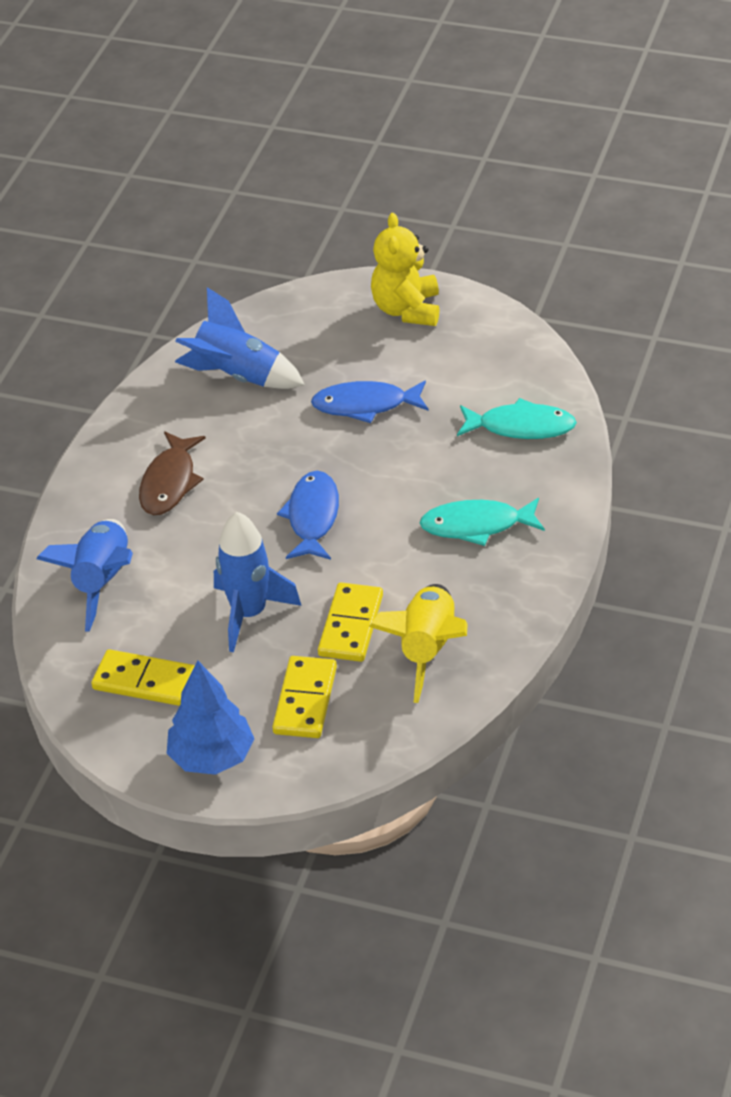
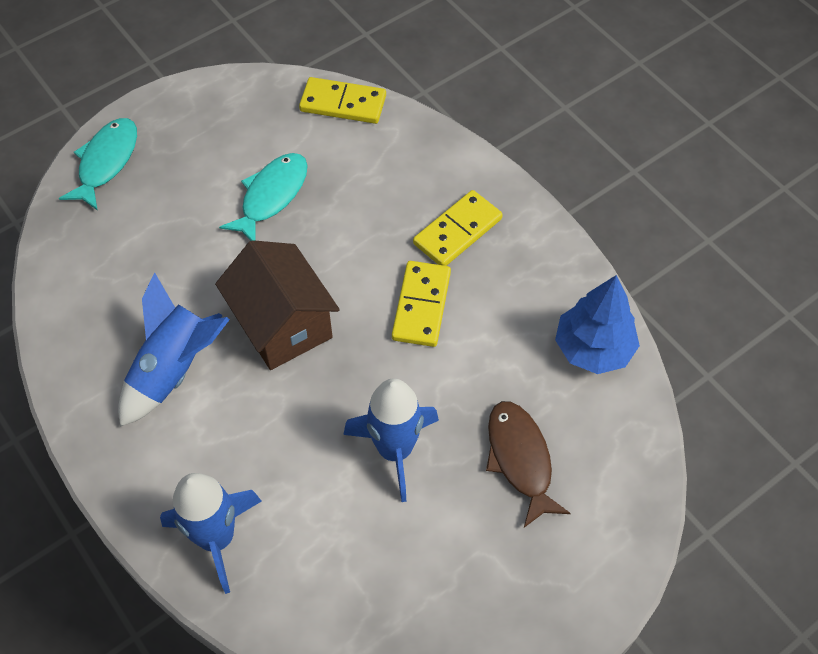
blue fish: [277,471,339,560] [311,380,428,423] = 2 -> none = 0
brown house: none = 0 -> [215,240,340,370] = 1
yellow rocket: [369,584,468,703] = 1 -> none = 0
yellow teddy bear: [371,213,439,326] = 1 -> none = 0

